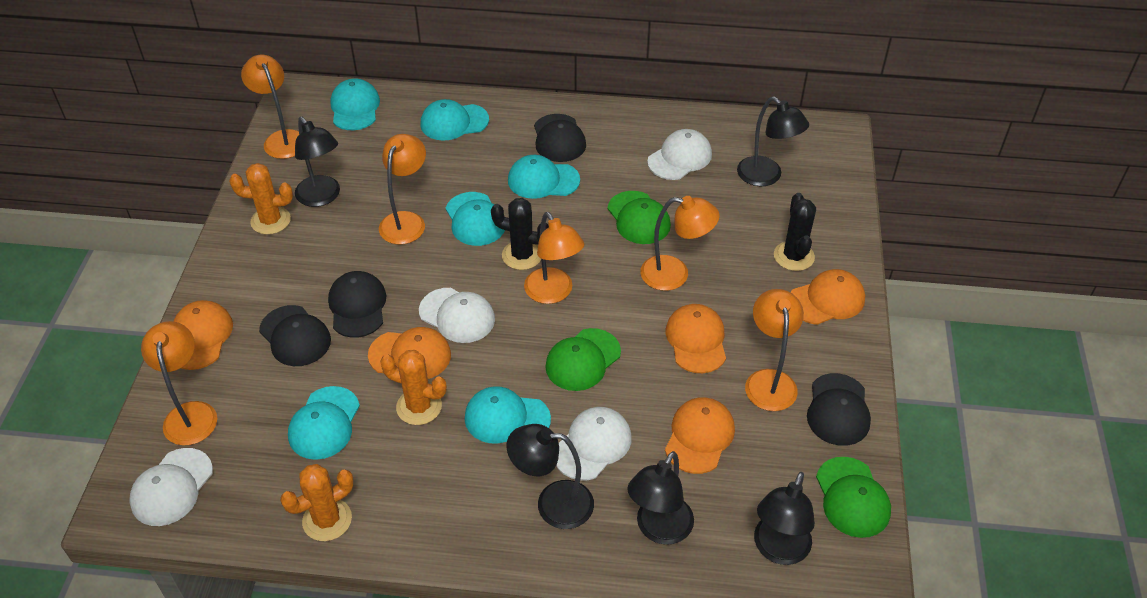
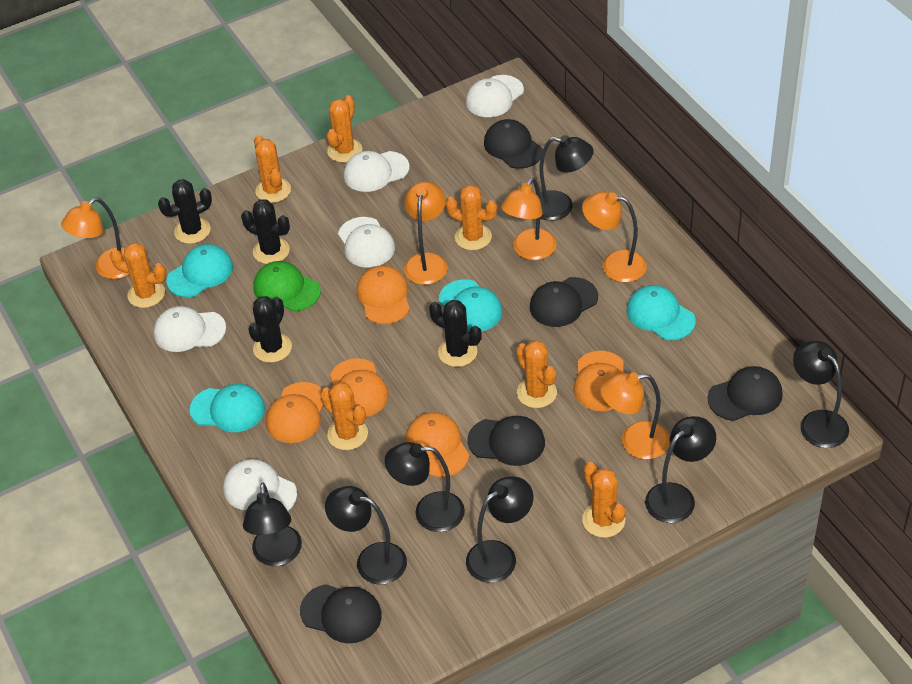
black cactus: [491,198,549,270] [774,193,816,271] = 2 -> [158,179,212,244] [241,199,290,264] [248,296,292,363] [429,300,482,367] = 4
black cap: [259,305,331,366] [328,271,386,338] [534,114,586,162] [807,373,871,446] = 4 -> [300,584,382,643] [467,416,545,466] [484,119,543,169] [530,277,598,327] [708,366,783,421] = 5
black lamp: [295,117,340,207] [506,424,594,529] [627,451,694,545] [737,97,809,186] [754,472,815,565] = 5 -> [243,482,302,566] [325,486,407,585] [385,442,465,532] [466,476,533,583] [539,135,594,221] [645,416,716,523] [793,341,849,448] = 7
green cap: [545,328,621,391] [608,191,671,244] [816,457,891,538] = 3 -> [253,261,321,312] = 1
orange cactus: [229,163,293,235] [280,464,354,541] [380,350,447,425] = 3 -> [110,242,166,308] [254,136,291,203] [320,382,368,450] [327,95,362,163] [446,185,497,250] [516,340,557,408] [582,462,625,538] = 7
orange lamp: [141,321,217,445] [241,55,299,159] [379,134,426,245] [524,212,584,304] [640,196,719,291] [745,289,804,411] = 6 -> [61,198,129,279] [404,182,447,285] [501,178,557,260] [582,192,647,282] [600,372,670,459] = 5
turquoise cap: [288,386,360,460] [330,79,380,130] [421,99,489,141] [446,192,505,246] [465,386,551,444] [508,155,580,199] = 6 -> [166,244,233,298] [190,384,265,432] [439,279,502,331] [627,285,696,340] = 4
white cap: [129,448,213,526] [419,288,495,343] [556,407,632,480] [647,129,712,180] = 4 -> [154,306,226,352] [223,459,297,511] [338,217,395,268] [344,151,410,192] [466,75,524,117] = 5

